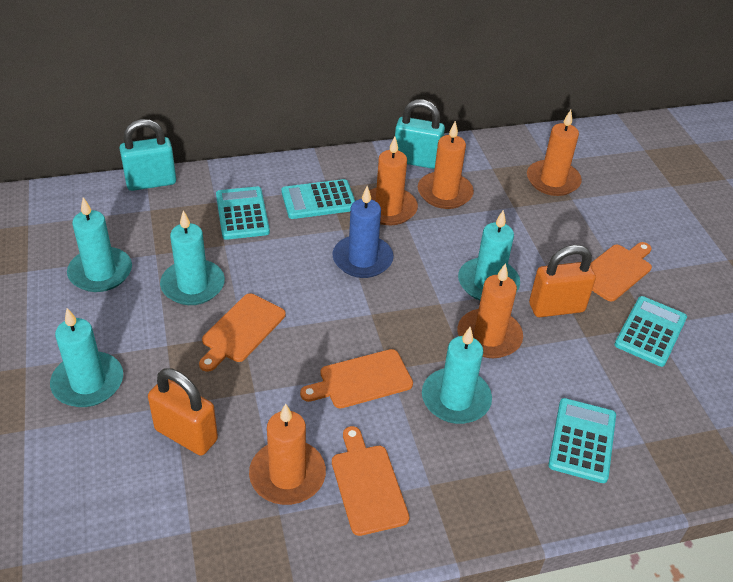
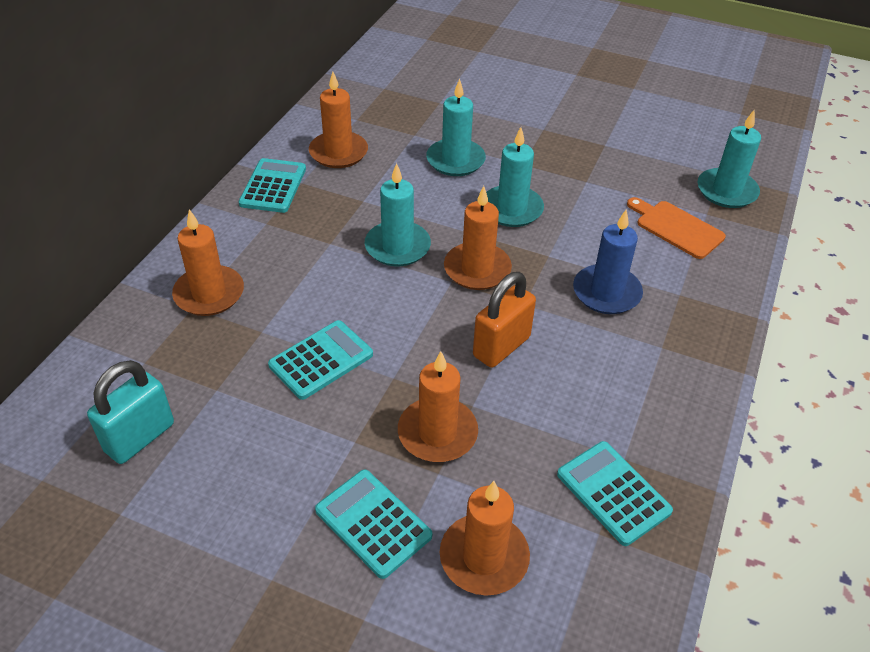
orange cutting board: [199,293,286,372] [300,349,413,408] [332,426,409,536] [590,242,652,302] = 4 -> [627,197,726,259] = 1
orange padlock: [148,368,218,456] [529,245,596,317] = 2 -> [473,272,536,368] = 1
turquoise candle: [50,308,123,407] [67,197,132,292] [160,210,225,305] [422,327,492,424] [458,210,520,300] = 5 -> [365,163,431,266] [426,79,486,176] [486,127,544,227] [697,110,761,208] = 4
turquoise padlock: [120,119,176,191] [395,99,445,169] = 2 -> [87,360,174,464] = 1

